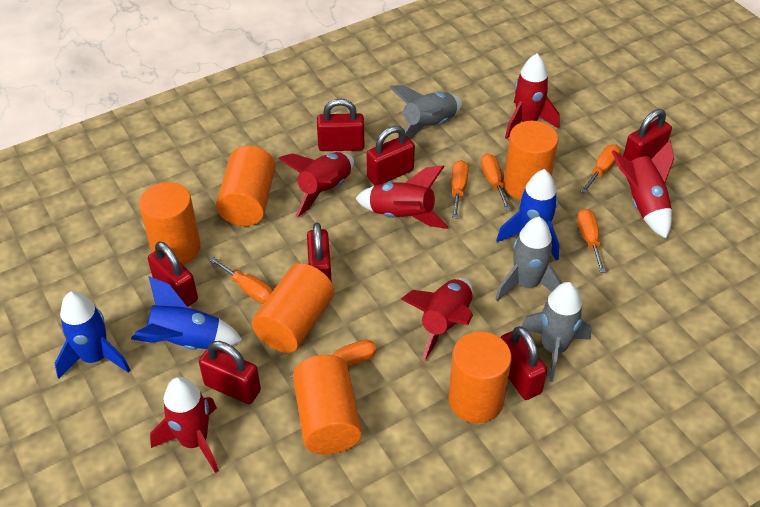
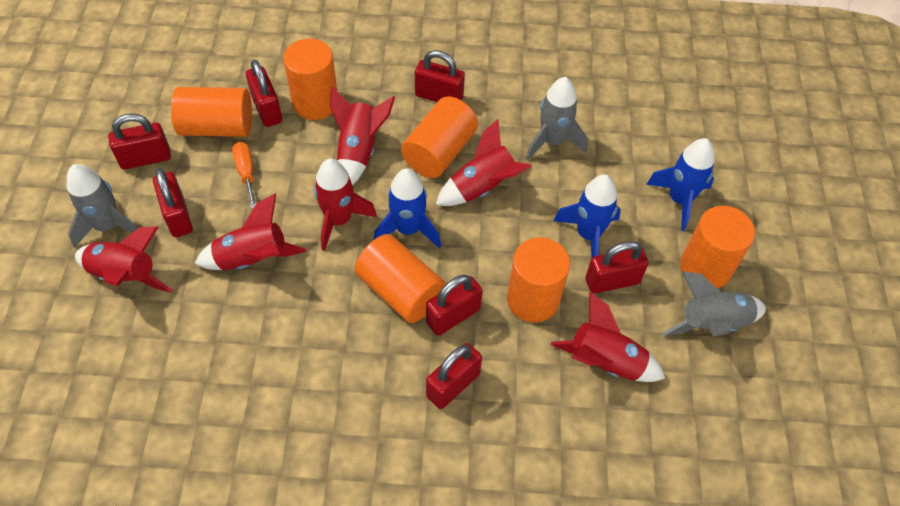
orange screwdriver: [209,257,273,304] [290,340,376,377] [451,160,468,219] [481,153,511,210] [577,209,606,273] [581,144,621,193] = 6 -> [232,142,256,209] = 1

